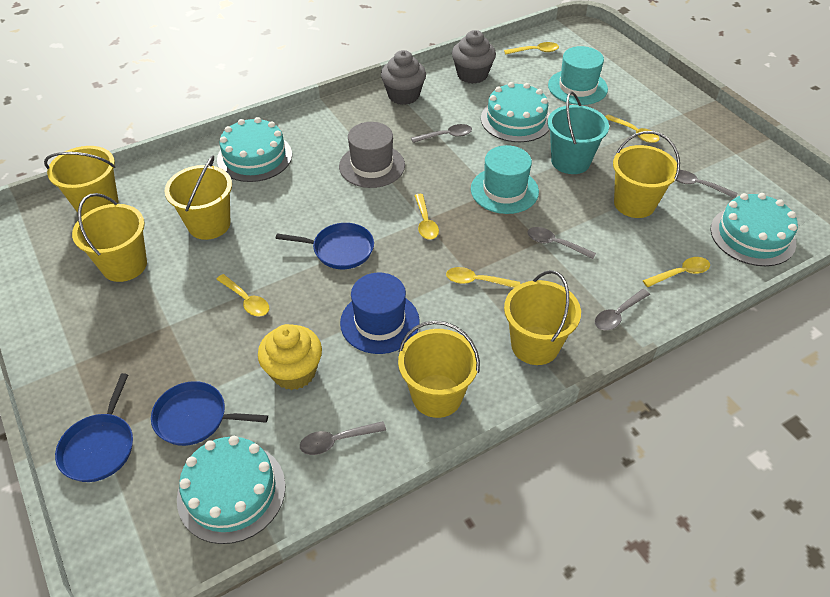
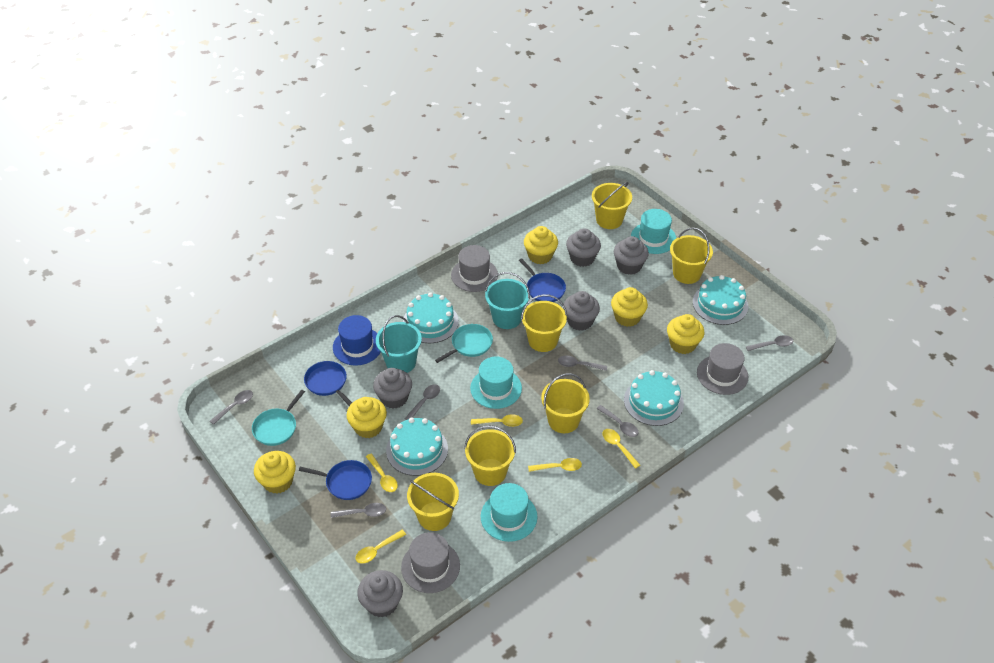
grey cupcake: [381,50,426,105] [452,30,496,84] = 2 -> [357,570,403,618] [373,368,412,409] [563,291,600,331] [566,228,601,267] [614,236,649,275] = 5
grey hat: [339,122,405,188] = 1 -> [401,532,460,593] [451,245,498,292] [697,343,748,395] = 3
grey spoon: [300,421,386,455] [411,124,472,143] [527,227,596,259] [595,289,650,330] [677,170,737,198] = 5 -> [210,390,253,425] [331,503,386,518] [405,385,440,420] [558,356,607,371] [596,405,639,437] [746,335,793,351] = 6
turquoise bucket: [548,91,609,174] = 1 -> [376,315,422,373] [485,272,530,329] = 2
turquoise hat: [471,145,539,214] [548,46,608,105] = 2 -> [470,356,522,409] [481,483,537,542] [631,209,676,254] = 3
turquoise pan: none = 0 -> [252,390,305,446] [435,324,493,363] = 2
yellow cupcake: [258,324,322,390] = 1 -> [254,451,296,494] [346,397,387,438] [524,226,558,264] [611,287,648,327] [667,314,704,354] = 5
yellow spoon: [216,274,269,316] [414,194,439,240] [446,267,520,288] [504,42,559,55] [605,114,660,143] [643,257,710,287] = 6 -> [356,530,406,564] [366,454,398,492] [471,414,523,427] [528,458,582,472] [603,429,640,469] = 5

